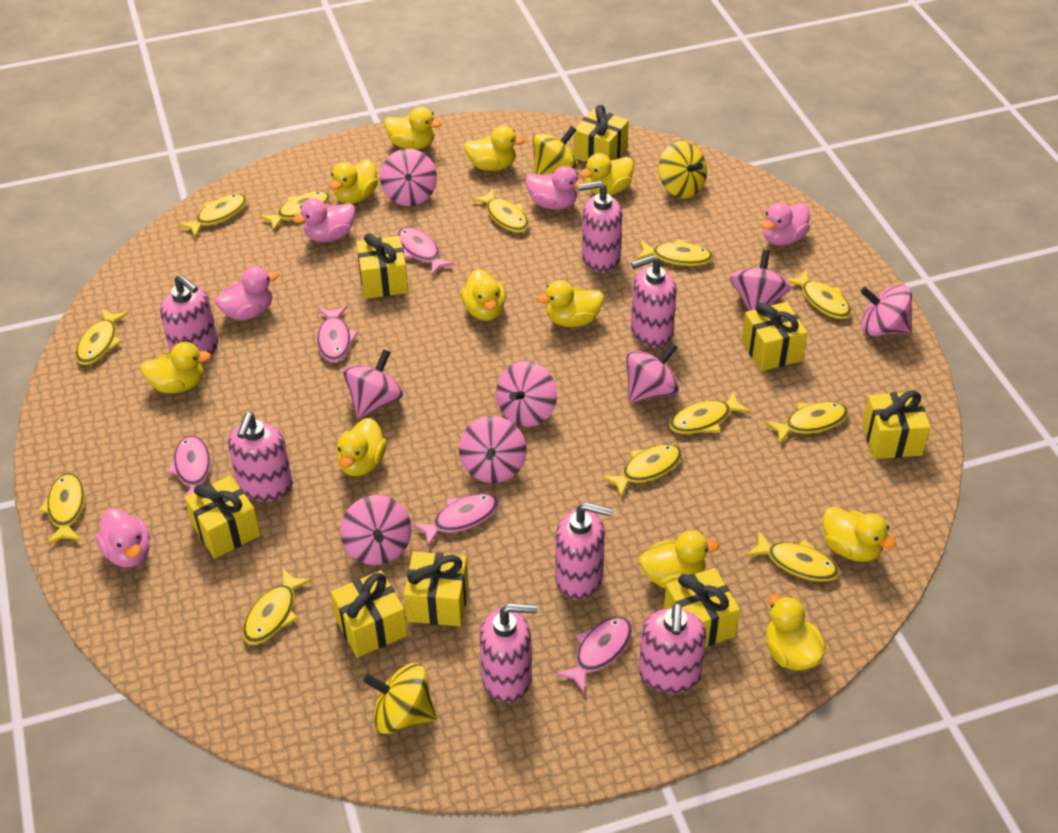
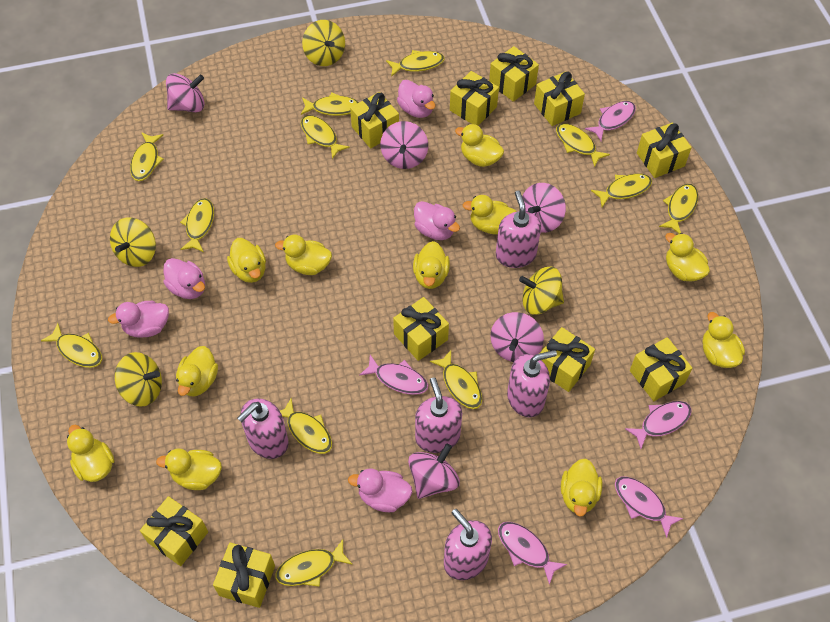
pink soap dispenser: [160,274,218,363] [228,413,293,502] [479,603,537,703] [555,502,612,600] [578,181,622,273] [631,255,677,348] [639,603,707,693] = 7 -> [237,398,289,459] [415,377,462,453] [444,509,492,580] [496,191,541,268] [507,350,557,417] = 5
pink spinning top: [340,495,412,565] [343,349,403,418] [380,149,437,206] [459,416,527,483] [496,361,557,427] [626,343,679,403] [730,250,791,311] [860,285,912,336] = 8 -> [166,73,204,112] [380,121,428,169] [408,443,460,499] [490,312,544,362] [522,183,566,233] = 5
yellow gift: [185,475,261,558] [331,570,407,658] [356,233,408,299] [404,552,469,626] [573,105,629,162] [664,568,740,647] [742,302,808,371] [862,390,930,459] = 8 -> [140,496,208,566] [213,543,275,608] [350,92,399,148] [393,297,449,361] [450,71,499,126] [489,46,539,102] [534,71,585,126] [540,327,595,392] [630,337,692,401] [637,123,692,178] = 10
yellow spinning top: [363,663,437,734] [532,126,578,175] [658,141,707,198] = 3 -> [110,217,156,267] [115,352,162,407] [302,20,345,66] [519,267,564,315] = 4

